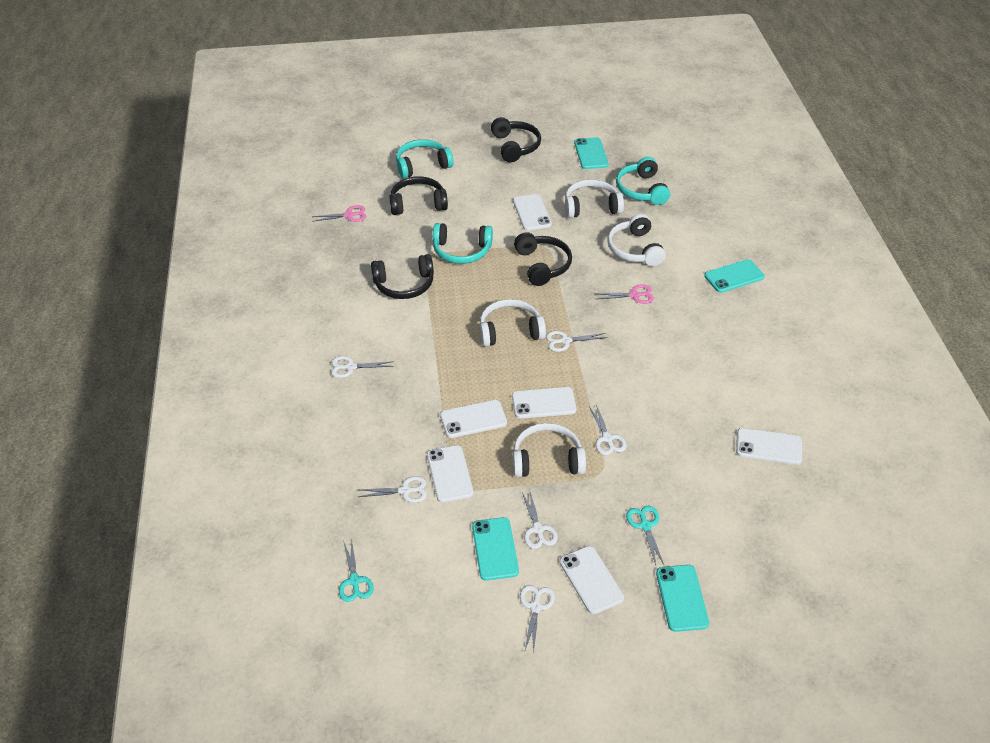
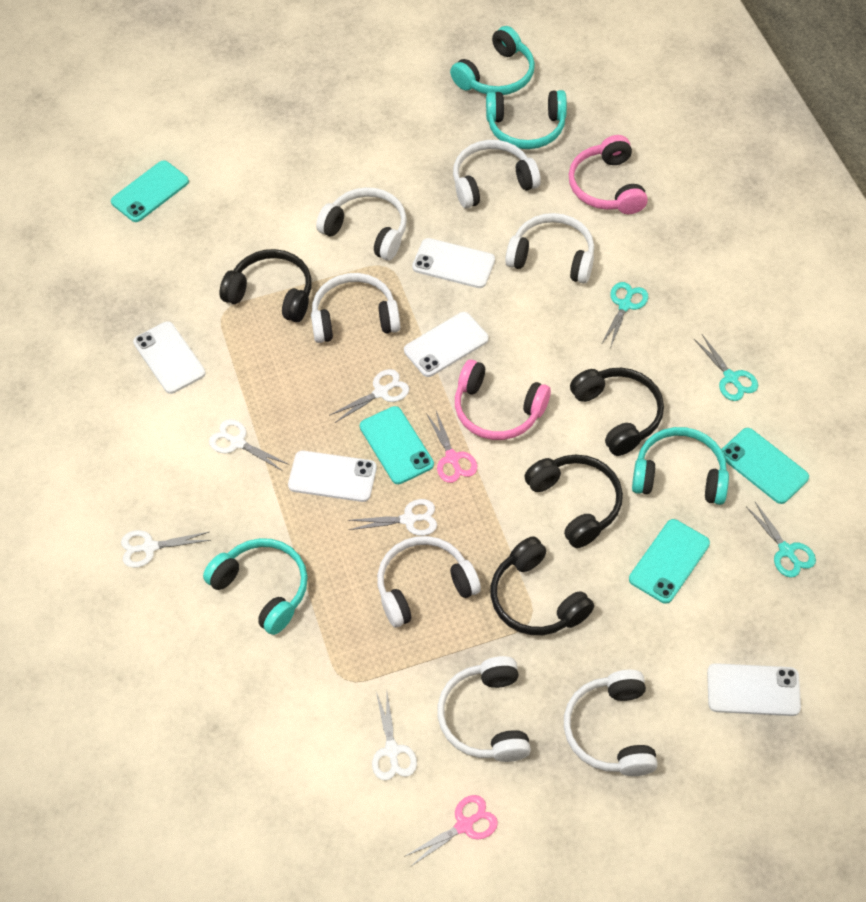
pink headphones: none = 0 -> [455,360,551,440] [568,135,648,214] = 2
turquoise headphones: [396,139,454,178] [433,223,493,264] [616,157,670,205] = 3 -> [203,538,308,635] [450,26,535,95] [486,90,567,149] [632,427,729,505] = 4
turquoise scissors: [339,538,374,602] [626,506,664,565] = 2 -> [601,282,649,348] [694,335,758,401] [746,502,816,578] = 3
white headphones: [480,299,546,346] [512,423,586,477] [565,179,624,218] [607,214,666,266] = 4 -> [311,273,400,343] [316,187,407,260] [377,536,481,627] [437,656,531,762] [453,140,541,208] [505,213,594,284] [564,670,658,776] = 7
white phone: [427,445,474,503] [440,400,507,438] [512,387,576,419] [513,194,552,231] [560,546,624,614] [736,428,802,465] = 6 -> [133,321,206,394] [288,451,377,502] [404,312,489,377] [412,238,495,288] [707,663,801,716] = 5
white scissors: [331,356,394,378] [359,476,427,503] [520,585,555,654] [522,492,558,549] [546,331,607,352] [589,404,627,455] = 6 -> [121,530,211,568] [209,419,288,471] [329,369,409,423] [348,499,437,536] [372,692,417,781] = 5

